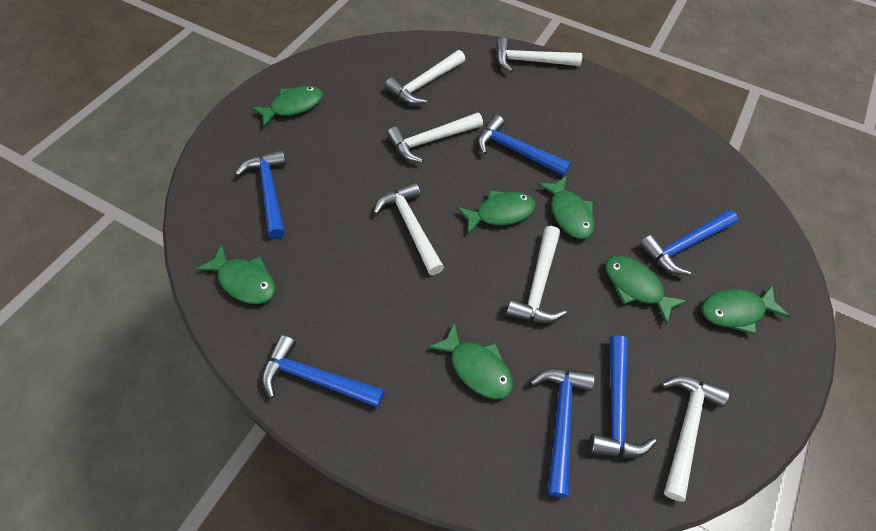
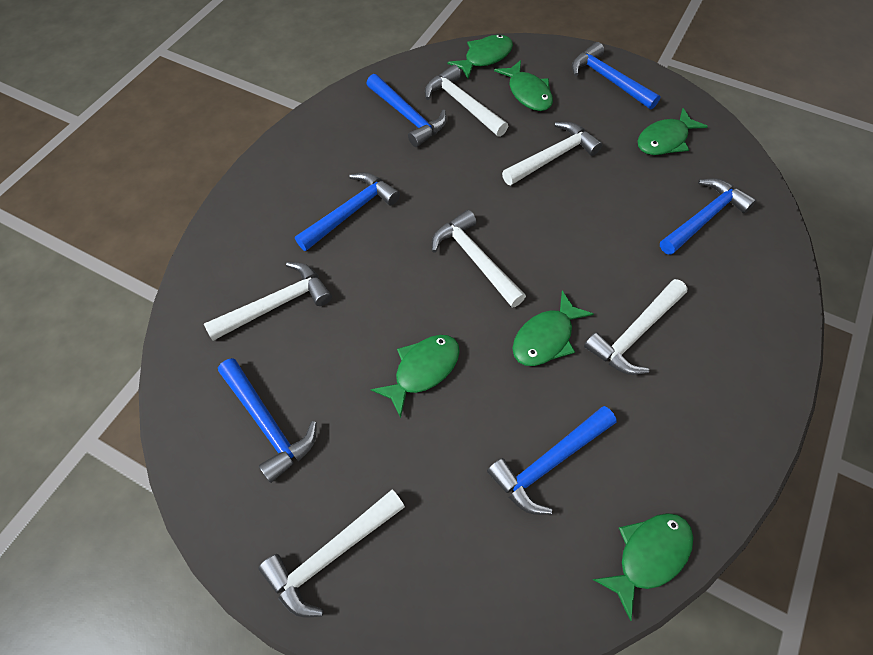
green fish: [196,244,276,304] [251,86,323,127] [428,323,513,399] [456,190,536,234] [537,176,595,239] [605,256,687,325] [702,285,790,335] = 7 -> [371,335,460,418] [447,35,513,79] [494,60,553,111] [513,291,594,366] [592,513,693,621] [637,108,708,155] = 6

